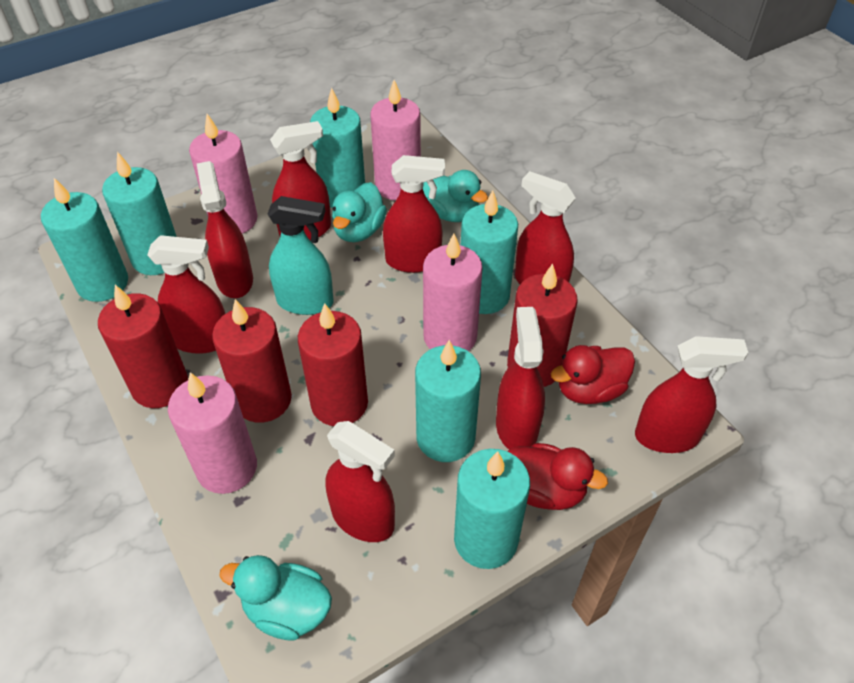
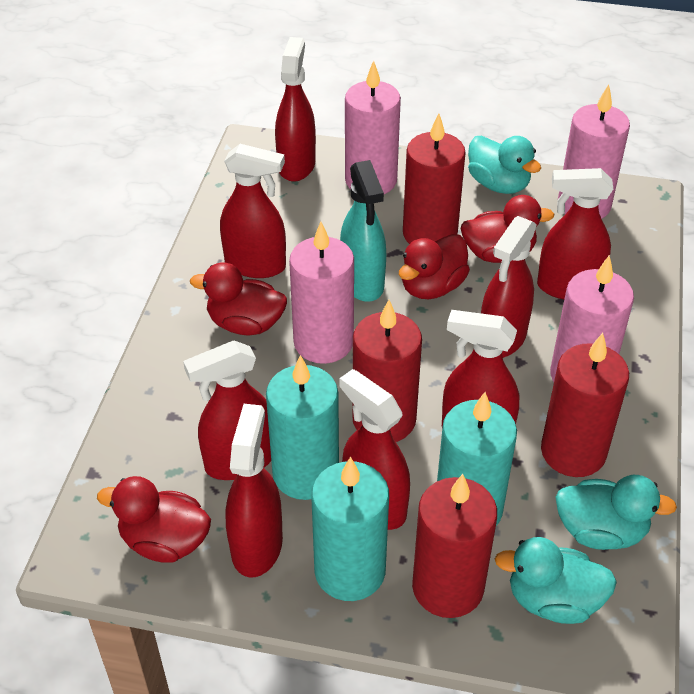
red duck: [507,443,608,510] [551,345,635,404] = 2 -> [97,476,211,563] [190,262,287,335] [399,234,470,299] [461,195,554,263] = 4
turquoise candle: [41,178,128,302] [102,152,177,275] [310,88,365,208] [415,340,481,462] [454,449,530,569] [461,190,518,314] = 6 -> [266,355,339,500] [311,457,389,601] [437,392,517,526] = 3

